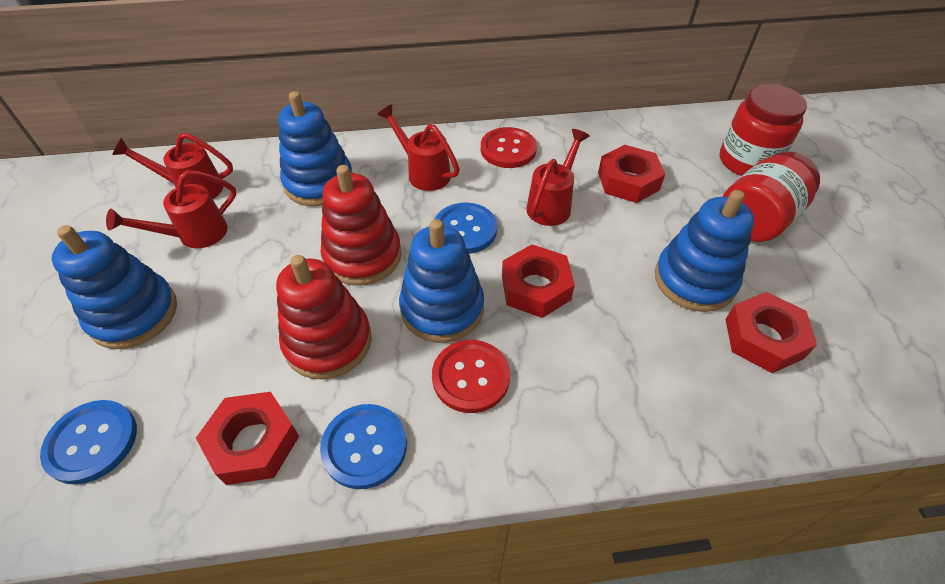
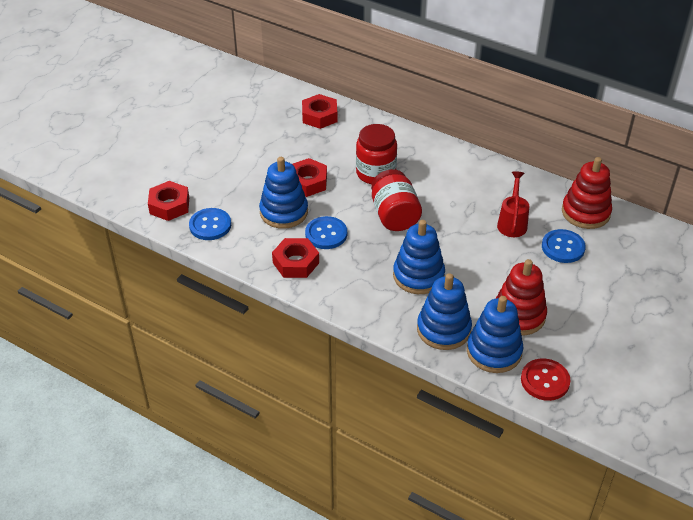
red button: [432,340,510,413] [481,127,537,168] = 2 -> [521,358,571,401] = 1
red watering can: [106,170,236,248] [112,133,233,199] [377,104,460,191] [526,129,590,226] = 4 -> [497,171,529,237] = 1

